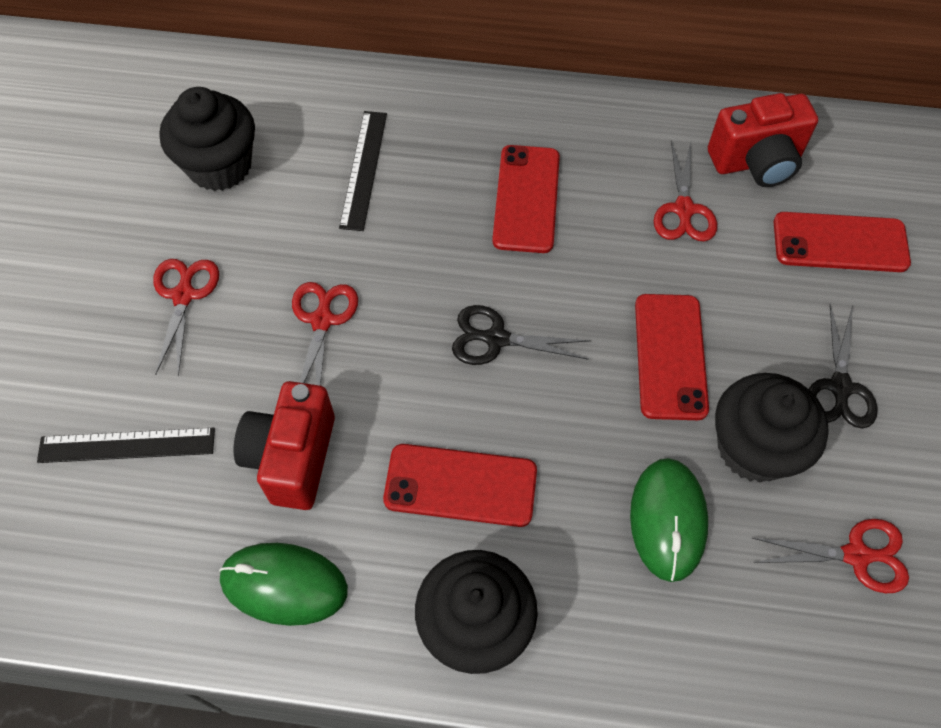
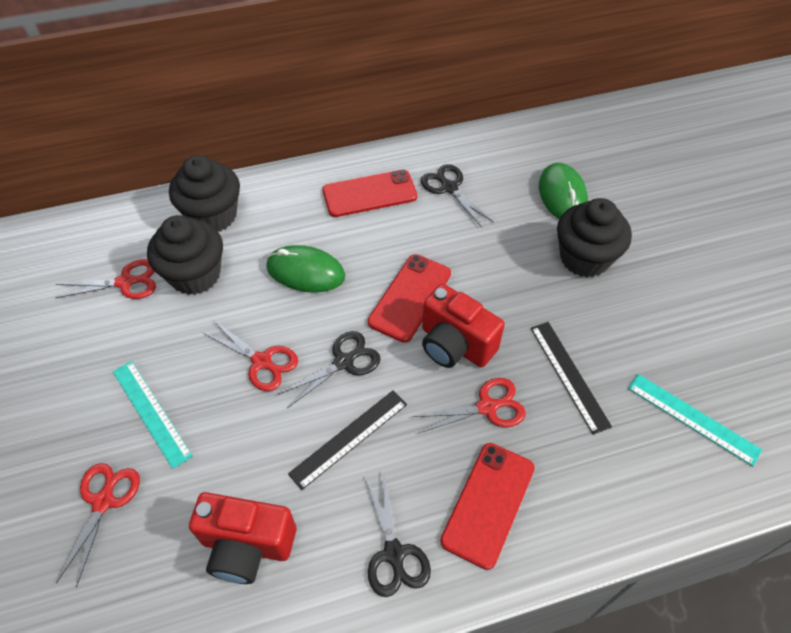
black scissors: [452,305,591,365] [809,304,878,428] = 2 -> [278,331,381,408] [365,474,431,597] [421,164,493,228] = 3
red phone: [383,444,537,527] [492,145,560,253] [635,294,709,420] [774,212,911,272] = 4 -> [322,170,417,217] [368,254,451,343] [440,443,535,570] = 3
turquoise ruler: none = 0 -> [113,361,193,469] [628,374,762,466] = 2

